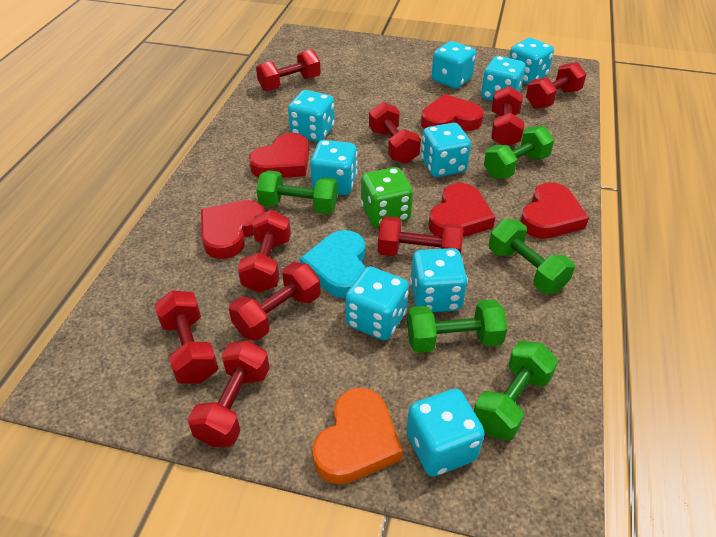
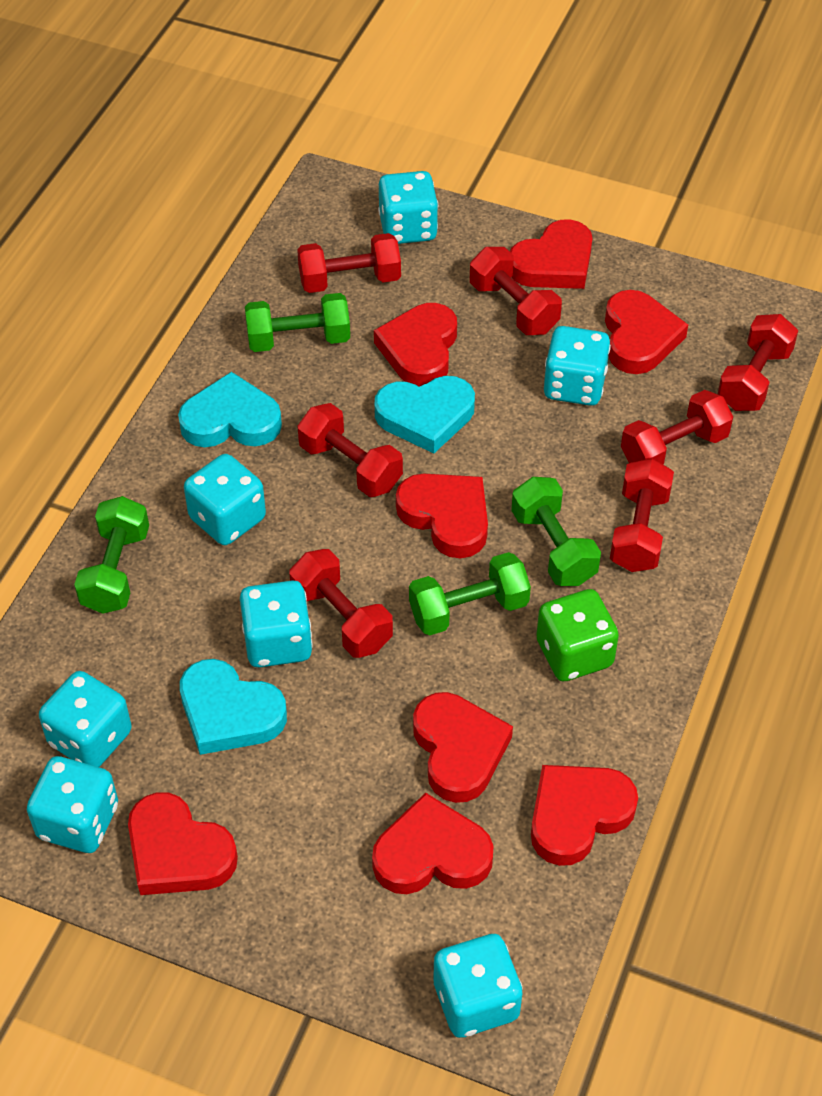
green dumbbell: [256,170,338,214] [407,299,508,353] [474,341,558,440] [484,126,554,179] [489,219,575,293] = 5 -> [74,496,149,614] [245,293,350,352] [409,552,531,636] [511,477,601,586] = 4
orange heart: [312,388,403,485] = 1 -> none = 0
red dumbbell: [154,290,219,384] [188,340,270,447] [229,262,320,341] [238,210,291,293] [256,49,321,91] [369,102,421,164] [378,216,463,256] [491,86,524,146] [526,62,587,109] = 9 -> [289,549,393,658] [297,233,401,293] [298,403,403,497] [470,247,562,335] [610,459,674,572] [621,390,733,465] [718,314,798,411] = 7
red heart: [201,200,265,259] [249,133,309,178] [421,94,484,131] [428,183,495,237] [520,182,589,239] = 5 -> [128,792,238,895] [372,793,494,894] [374,303,457,387] [396,474,488,558] [413,692,513,803] [510,219,593,289] [531,765,638,866] [605,290,688,374] = 8
turquoise dice: [288,90,335,142] [310,140,358,195] [345,266,409,340] [406,389,485,477] [410,248,468,312] [421,123,471,177] [432,41,476,89] [481,56,525,101] [509,38,554,84] = 9 -> [27,756,118,853] [39,671,132,767] [184,454,266,545] [240,581,313,668] [378,171,438,244] [433,934,523,1038] [544,326,611,406] = 7
turquoise heart: [300,230,365,298] = 1 -> [178,372,282,447] [180,659,287,755] [375,376,475,453] = 3

